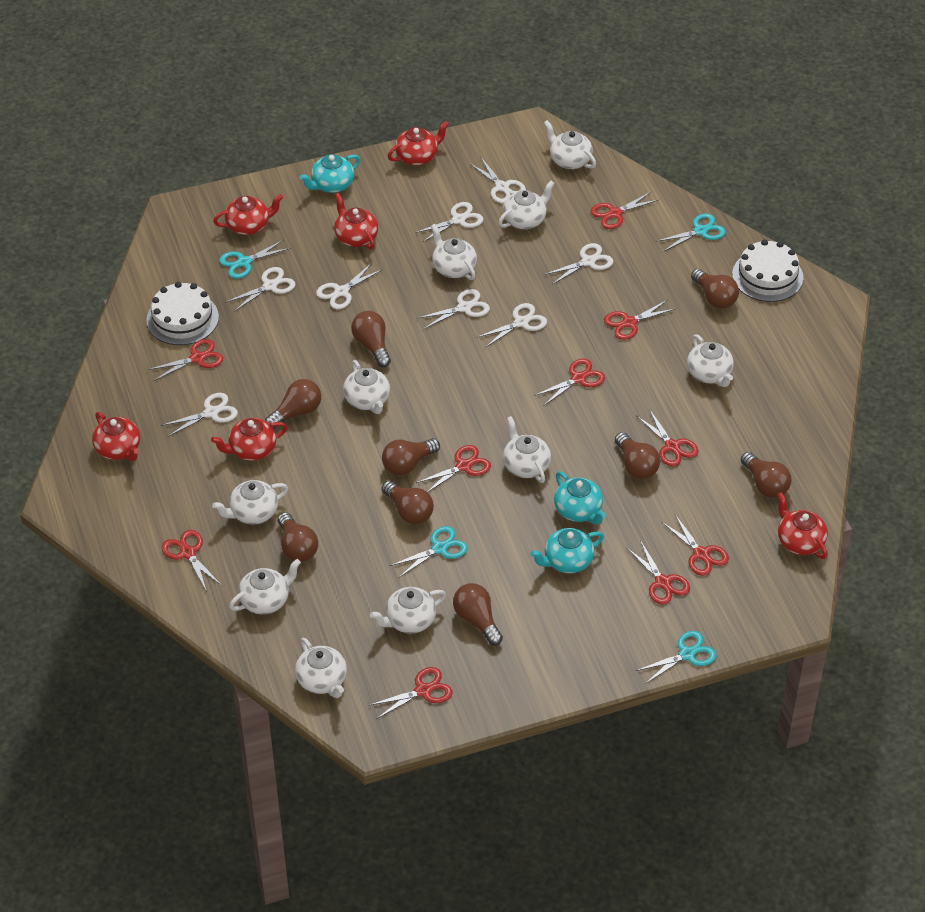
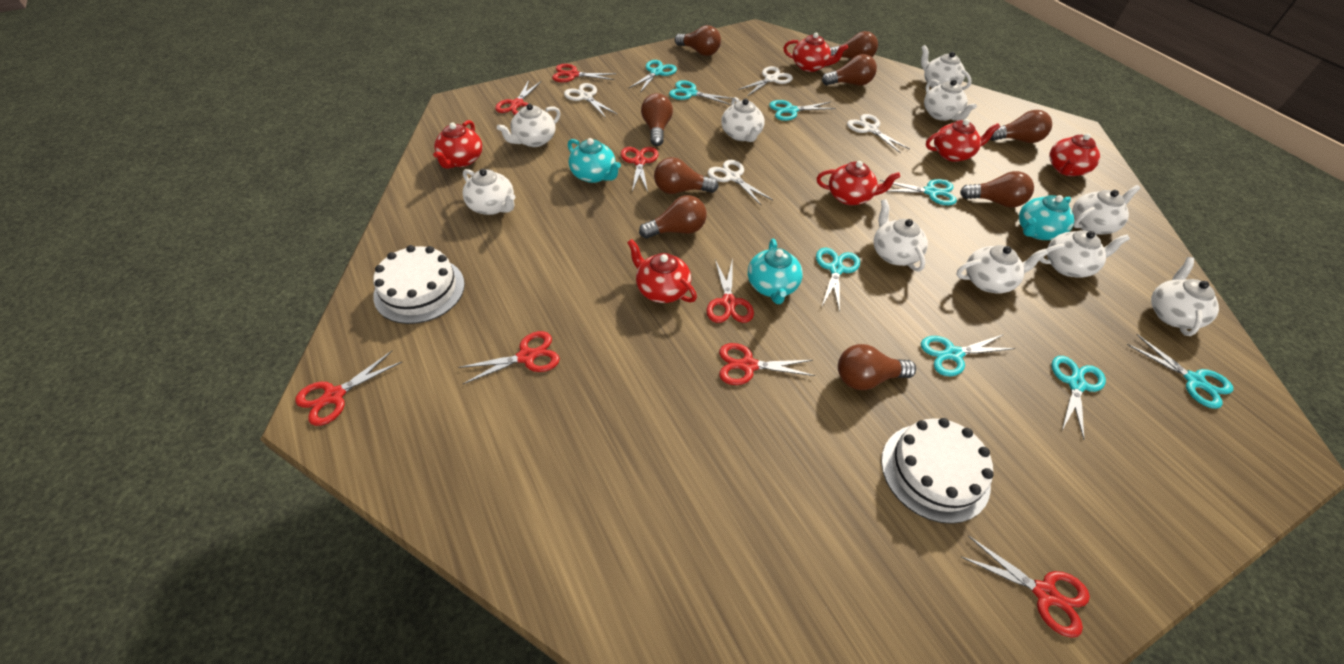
red scissors: [148,339,223,381] [162,530,222,592] [368,667,452,719] [416,445,491,492] [534,359,605,406] [590,192,658,229] [604,300,675,340] [626,542,690,605] [637,409,698,466] [662,515,729,576] = 10 -> [295,351,402,426] [458,331,560,384] [495,80,541,115] [552,64,616,82] [621,147,658,192] [706,259,754,323] [719,343,815,385] [960,536,1090,638] = 8
turquoise scissors: [219,240,291,279] [390,526,468,577] [636,631,716,684] [656,213,726,252] = 4 -> [629,60,677,93] [669,80,733,105] [769,100,836,121] [816,248,860,312] [880,179,957,205] [921,334,1016,376] [1051,356,1106,440] [1127,334,1234,409] = 8
white scissors: [161,393,238,437] [225,267,296,312] [316,263,383,309] [414,202,484,243] [418,289,490,329] [469,157,526,203] [476,303,547,348] [544,243,614,285] = 8 -> [564,83,617,118] [708,160,773,206] [738,66,793,96] [847,114,910,153] = 4

